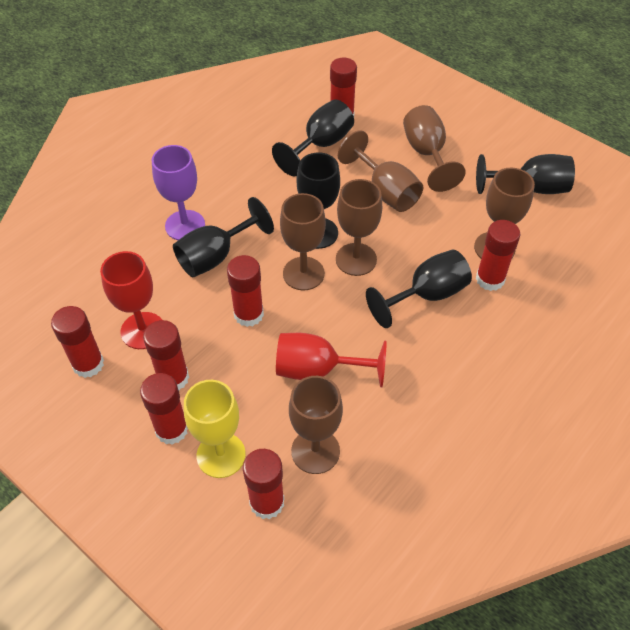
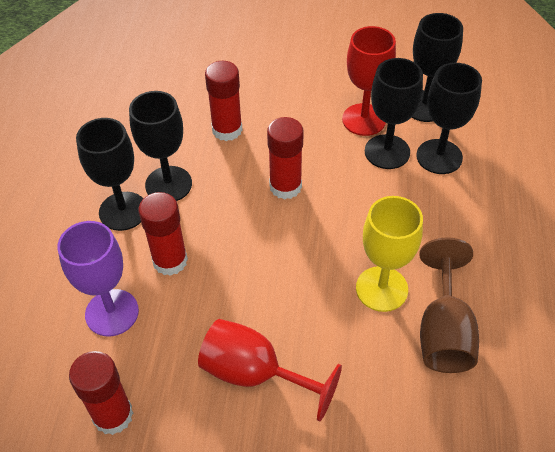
brown goblet: [280,193,326,290] [289,376,343,474] [336,179,382,276] [338,130,423,212] [403,105,466,192] [474,168,535,258] = 6 -> [419,237,479,373] = 1
red glue stick: [51,306,104,378] [140,373,188,445] [143,320,189,390] [227,255,264,327] [243,449,284,519] [330,58,357,116] [476,220,520,291] = 7 -> [69,351,133,435] [138,192,188,276] [205,61,242,141] [267,117,304,199] = 4

